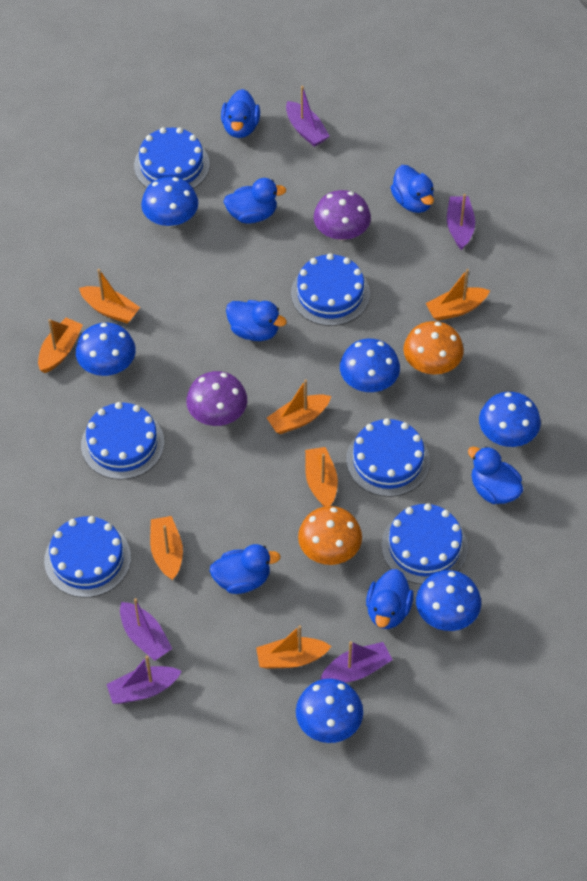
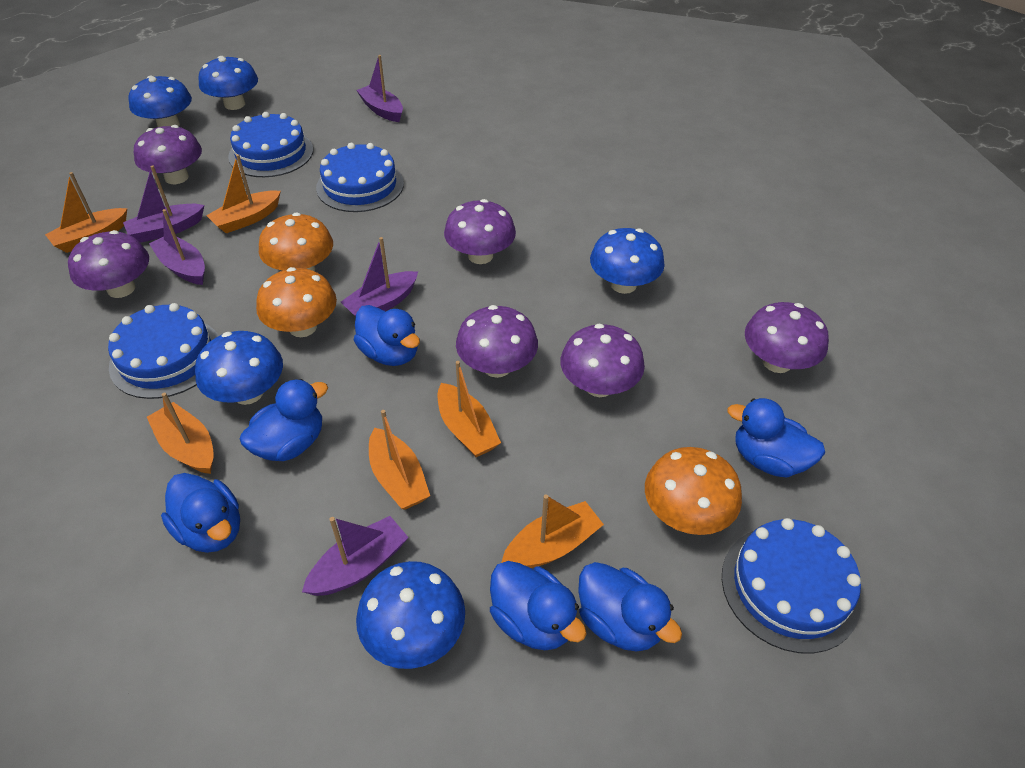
blue cake: [44,516,131,598] [81,402,164,480] [134,127,210,189] [291,253,370,326] [346,418,430,497] [382,503,468,584] = 6 -> [108,303,219,399] [228,112,313,177] [316,143,404,212] [722,518,861,654] = 4
blue duck: [210,544,281,594] [221,89,260,138] [224,178,287,224] [226,300,287,341] [366,569,414,629] [391,165,434,213] [468,446,523,504] = 7 -> [161,473,240,553] [240,379,328,461] [354,305,420,366] [490,561,587,650] [578,562,682,652] [727,398,825,477] = 6
blue mushroom: [76,323,136,376] [141,177,198,227] [296,679,363,743] [340,339,400,392] [416,570,481,631] [479,392,541,447] = 6 -> [128,76,192,127] [195,331,283,405] [198,56,258,110] [356,561,465,669] [590,228,665,294] = 5
orange boat: [38,318,83,373] [79,269,140,324] [150,516,183,580] [256,625,332,669] [267,379,331,434] [305,447,338,506] [426,269,490,321] = 7 -> [45,172,127,253] [147,393,214,474] [206,154,281,233] [369,410,430,510] [437,361,501,457] [501,494,604,568] = 6
orange mushroom: [298,506,362,565] [403,321,464,375] = 2 -> [256,267,337,337] [259,212,333,271] [645,447,742,535] = 3
purple mushroom: [186,371,247,426] [314,190,371,240] = 2 -> [68,230,149,298] [134,125,202,184] [444,199,516,264] [456,305,538,378] [560,324,645,397] [745,302,829,373] = 6

